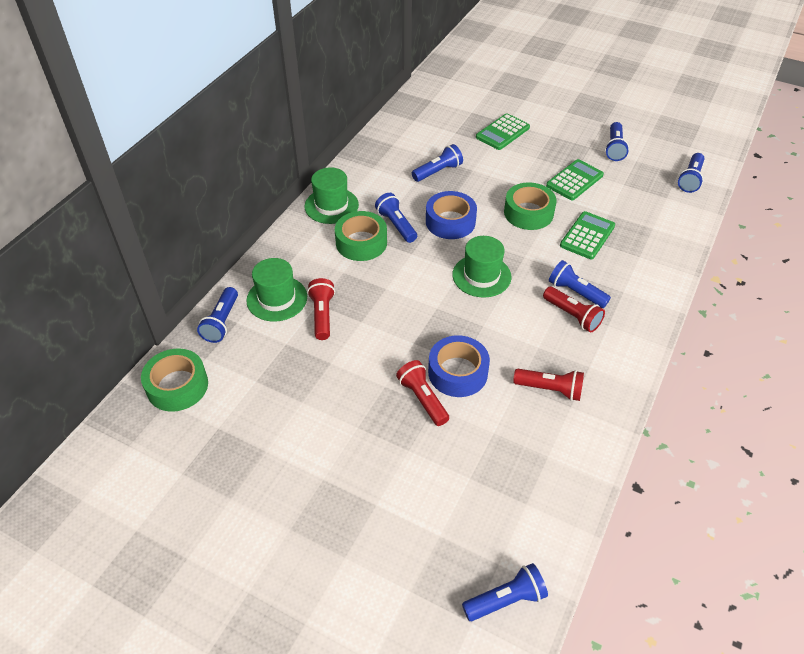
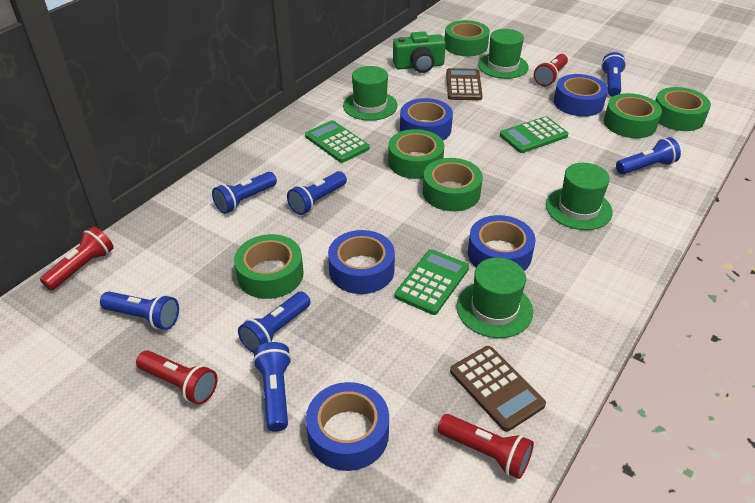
blue tape: [426,191,477,239] [428,335,490,397] = 2 -> [306,382,389,471] [328,230,395,294] [400,98,453,140] [468,215,535,271] [554,74,608,117] = 5
brown calculator: none = 0 -> [446,68,483,100] [450,346,546,432] = 2
green camera: none = 0 -> [393,31,446,73] = 1
green hat: [246,258,307,322] [305,167,359,224] [452,236,512,298] = 3 -> [343,66,397,121] [456,258,533,338] [478,29,529,79] [546,163,613,230] = 4
green tape: [141,348,208,412] [335,211,387,261] [504,183,557,230] = 3 -> [234,234,304,299] [388,129,444,179] [423,158,483,211] [444,20,490,56] [604,93,662,138] [655,87,711,131] = 6

